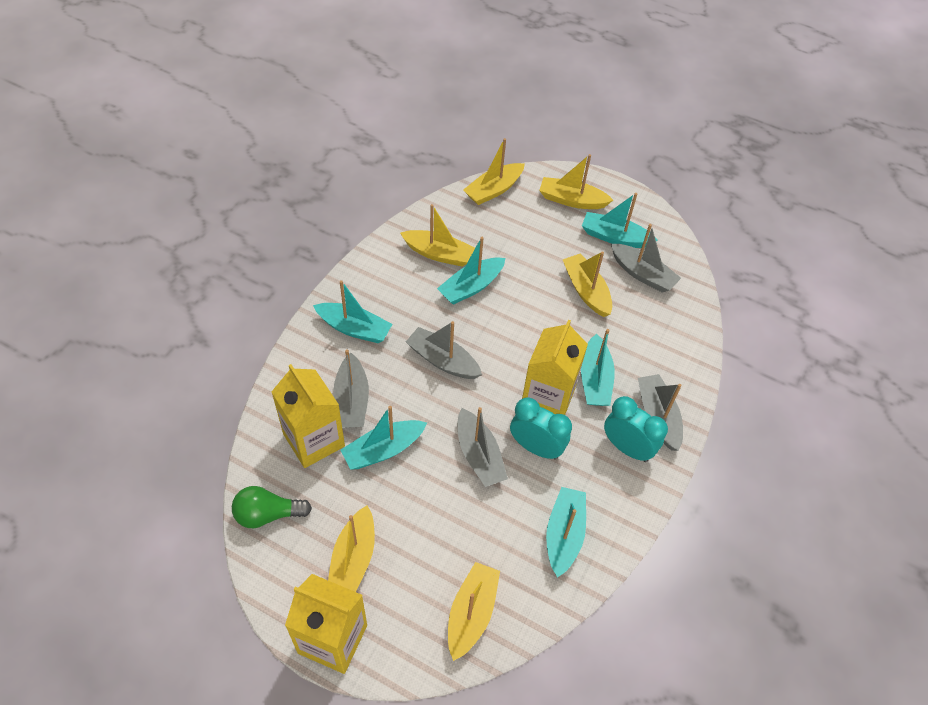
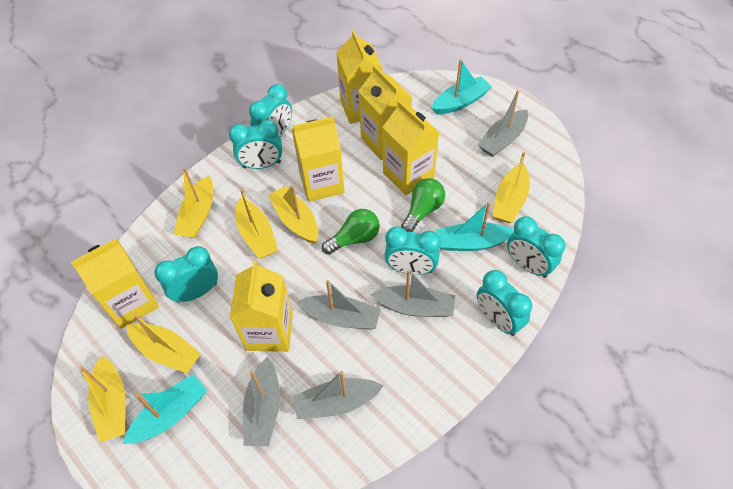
green light bulb: [232,486,312,528] = 1 -> [322,209,380,255] [401,178,445,232] = 2
turquoise boat: [313,280,392,343] [340,406,427,470] [437,237,505,305] [546,487,586,578] [581,329,615,406] [582,193,657,248] = 6 -> [123,374,207,444] [431,59,492,114] [436,202,514,251] = 3
turquoise clock: [510,397,572,460] [604,396,668,462] = 2 -> [154,246,218,303] [229,120,282,169] [249,84,292,137] [384,227,441,275] [477,270,532,336] [507,216,565,278] = 6
yellow carton: [271,364,345,468] [285,574,367,674] [522,320,588,415] = 3 -> [71,238,159,329] [230,261,293,352] [292,116,345,202] [336,30,383,124] [358,65,412,160] [382,100,440,195] = 6

